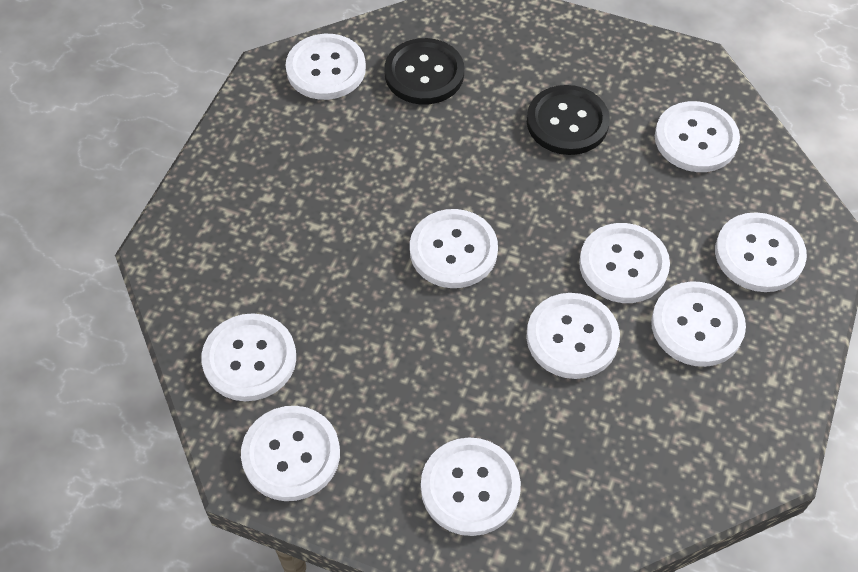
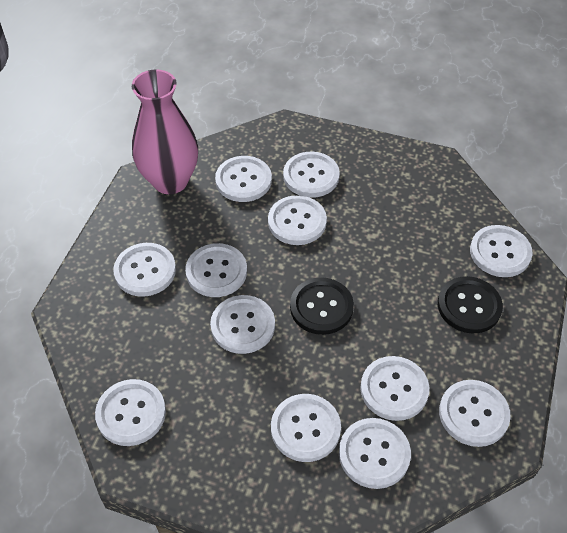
pink vase: none = 0 -> [132,69,198,194] = 1
white button: [201,313,296,401] [241,406,340,501] [285,34,366,100] [410,209,498,288] [421,437,521,536] [526,293,620,379] [579,223,670,303] [651,281,746,367] [655,101,740,172] [715,212,807,292] = 10 -> [95,379,166,446] [113,243,176,297] [185,243,247,297] [210,295,275,354] [215,156,272,202] [268,195,327,245] [271,394,341,462] [283,152,340,198] [339,418,411,489] [360,356,429,421] [439,380,511,447] [470,225,533,277] = 12

